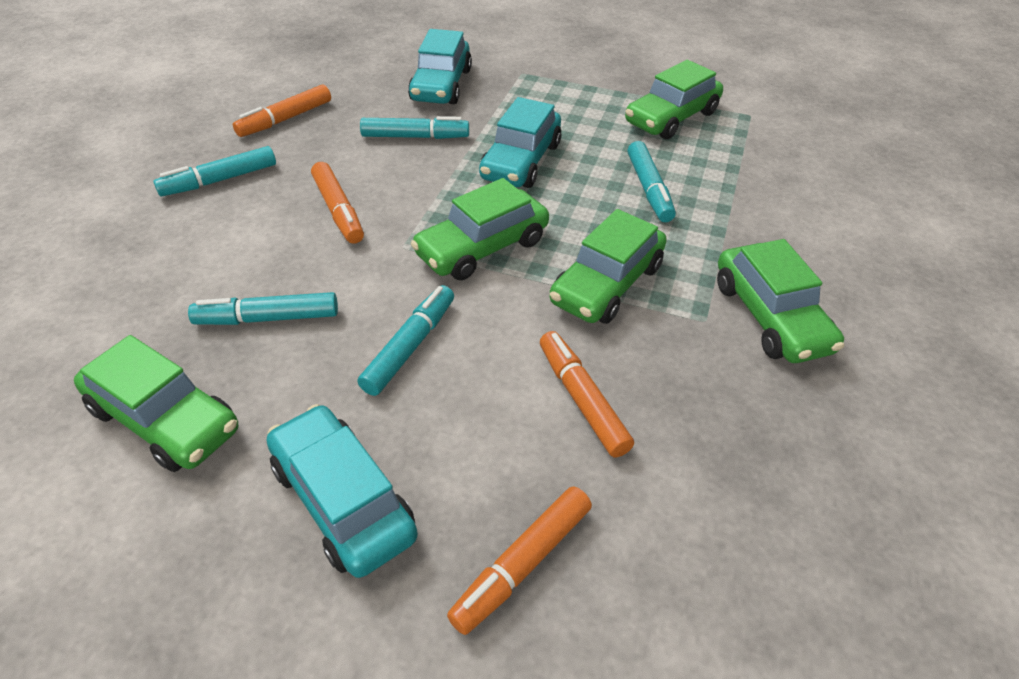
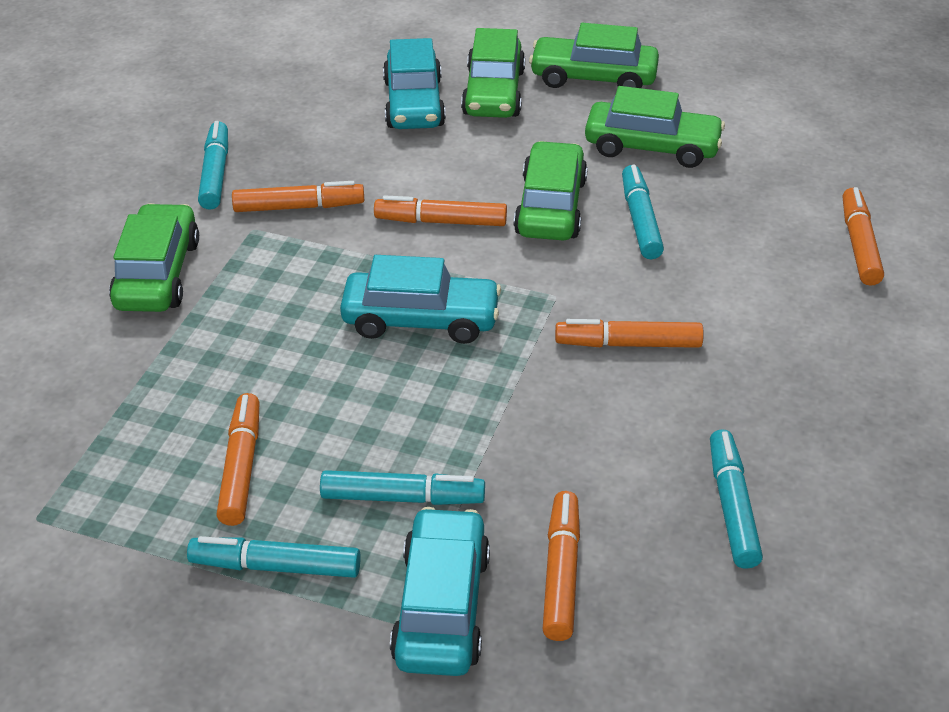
orange marker: [233,85,331,137] [311,162,364,244] [447,486,592,635] [540,331,634,457] = 4 -> [216,393,260,526] [232,181,364,212] [374,195,507,226] [543,491,580,641] [555,319,704,348] [843,187,884,286] = 6

